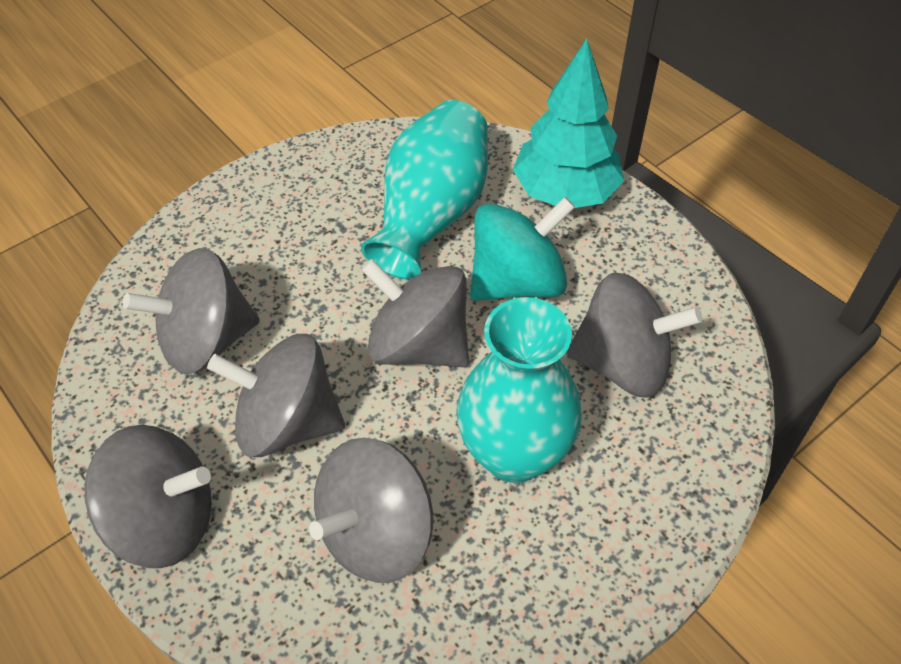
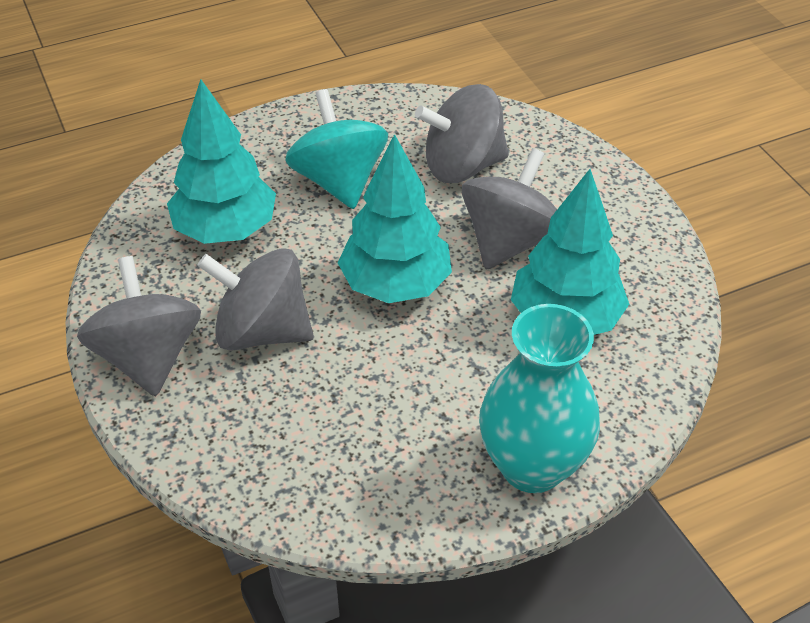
grey spinning top: [84,425,212,568] [123,248,260,374] [207,334,345,457] [309,438,433,583] [361,259,469,367] [567,272,702,398] = 6 -> [77,256,201,396] [197,248,314,351] [415,84,509,183] [462,148,557,270] = 4
turquoise tree: [513,39,624,208] = 1 -> [167,79,276,244] [338,134,452,303] [511,169,629,335] = 3
turquoise vase: [361,100,488,280] [456,297,582,483] = 2 -> [479,304,600,493] = 1

